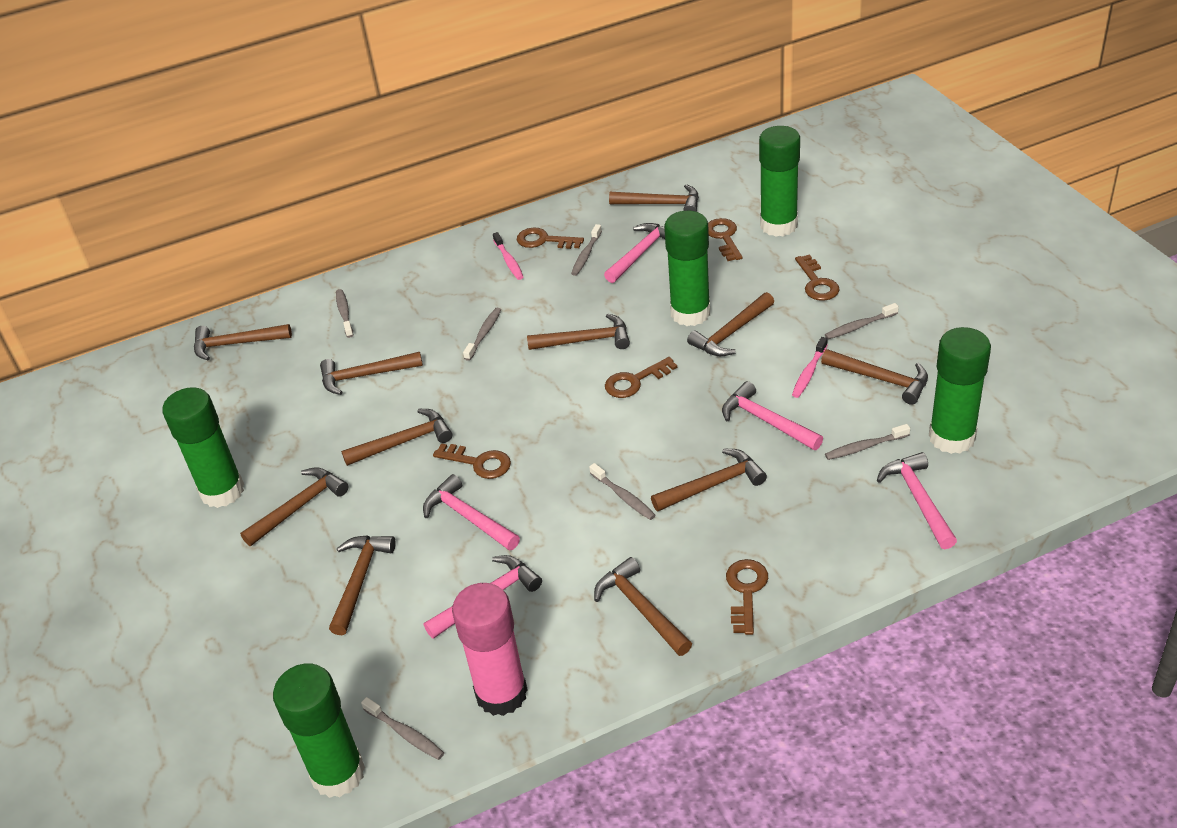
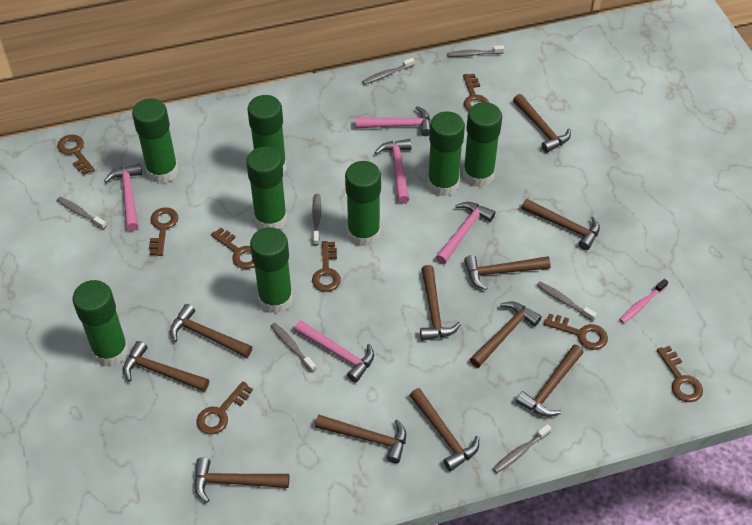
brown key: [433,443,511,479] [517,227,584,249] [605,357,677,398] [708,218,742,261] [726,559,768,635] [795,254,839,301] = 6 -> [57,134,95,175] [149,207,178,256] [197,381,253,435] [211,227,255,269] [312,241,341,292] [463,74,489,111] [544,314,608,350] [657,346,703,402] = 8
green glue stick: [162,387,244,508] [273,664,365,798] [664,211,710,326] [759,126,800,237] [929,327,991,454] = 5 -> [72,280,129,366] [132,99,178,183] [246,147,287,229] [248,95,287,174] [250,227,293,314] [345,161,381,246] [427,111,465,197] [463,102,502,187] = 8
pink glue stick: [452,583,528,716] = 1 -> none = 0
pink toothbrush: [493,232,523,280] [792,337,827,398] = 2 -> [619,279,668,323] = 1

